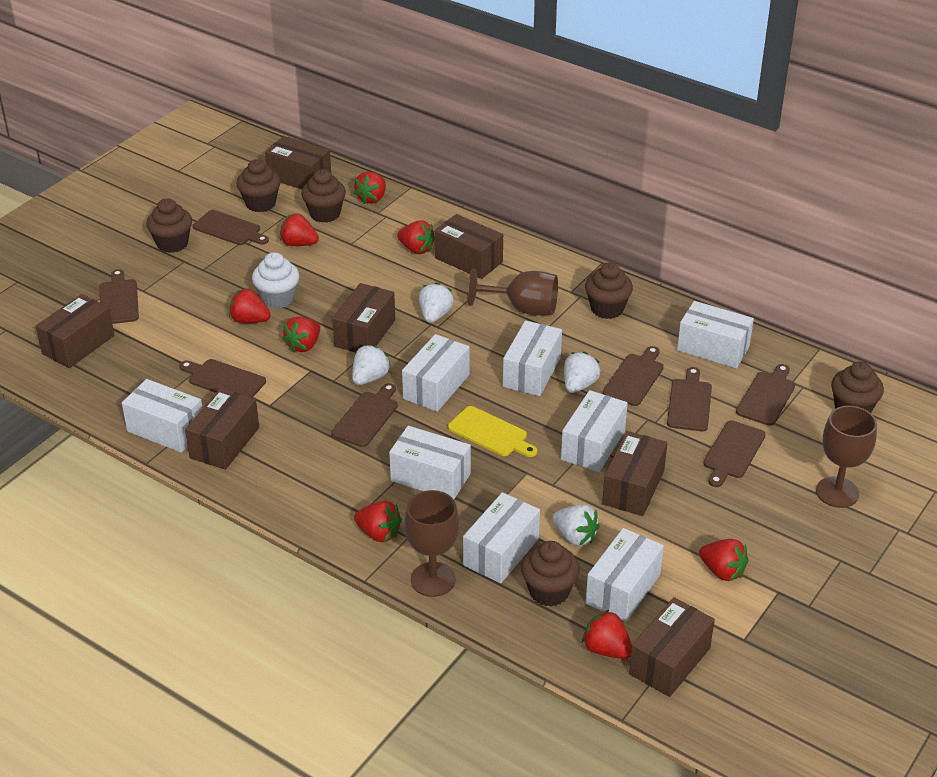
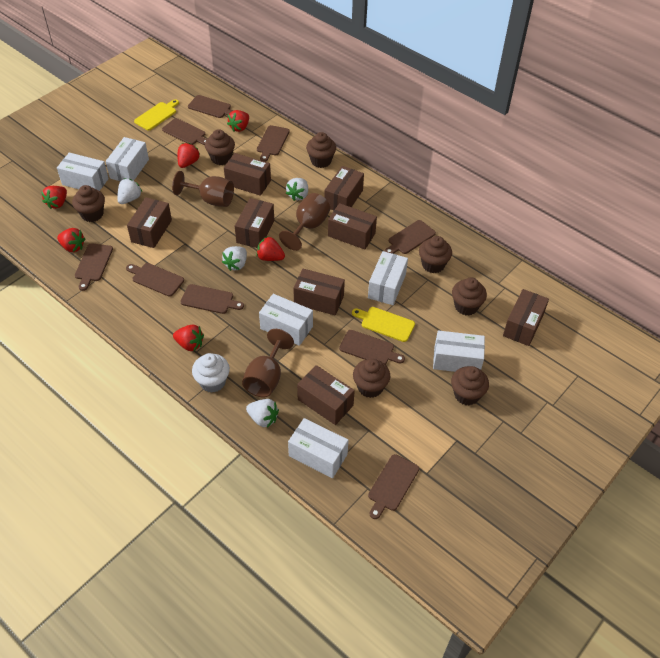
brown box: [36,294,114,368] [185,388,259,470] [265,136,331,189] [332,283,395,352] [434,214,503,279] [602,431,667,516] [629,597,715,697] = 7 -> [127,197,172,248] [224,153,271,196] [235,198,274,248] [293,269,345,316] [297,365,355,425] [324,166,364,211] [328,203,377,249] [503,289,549,346] = 8
brown cupcake: [146,198,192,253] [237,159,281,212] [301,169,346,223] [521,541,580,606] [585,262,633,319] [831,361,884,413] = 6 -> [72,185,105,222] [205,129,235,165] [306,132,336,168] [353,359,390,398] [419,236,452,273] [451,366,489,405] [452,278,487,316] = 7
brown cutting board: [99,269,139,324] [179,359,266,398] [192,210,269,245] [331,383,398,447] [603,346,664,406] [667,367,712,431] [703,420,766,487] [736,364,795,426] = 8 -> [75,243,113,291] [126,263,184,297] [162,118,207,145] [180,284,244,314] [188,95,234,118] [257,125,290,162] [339,330,405,365] [368,454,419,519] [385,220,436,254] = 9
red strawberry: [229,288,271,323] [280,213,319,246] [282,317,320,352] [354,172,386,204] [354,501,402,542] [397,220,435,254] [582,610,632,659] [699,539,749,581] = 8 -> [41,186,67,209] [57,228,85,252] [173,325,204,351] [177,143,200,168] [227,110,249,132] [256,236,285,261] = 6
white box: [122,379,202,453] [389,426,471,499] [402,334,470,412] [463,492,540,583] [503,320,562,396] [561,390,628,472] [586,528,664,622] [677,301,754,368] = 8 -> [57,153,109,191] [106,137,149,181] [259,294,313,346] [288,418,349,478] [368,251,408,305] [433,330,485,372] = 6
yellow cutting board: [448,406,537,457] = 1 -> [134,99,179,130] [352,307,415,342] = 2

